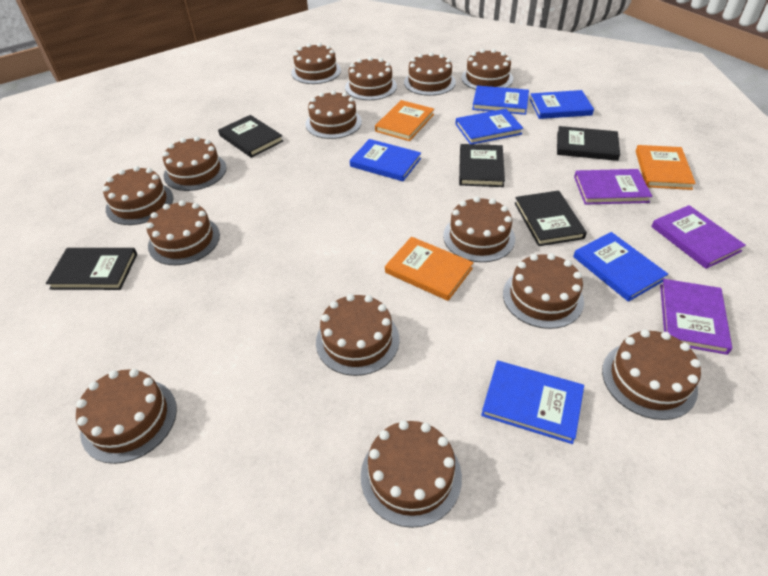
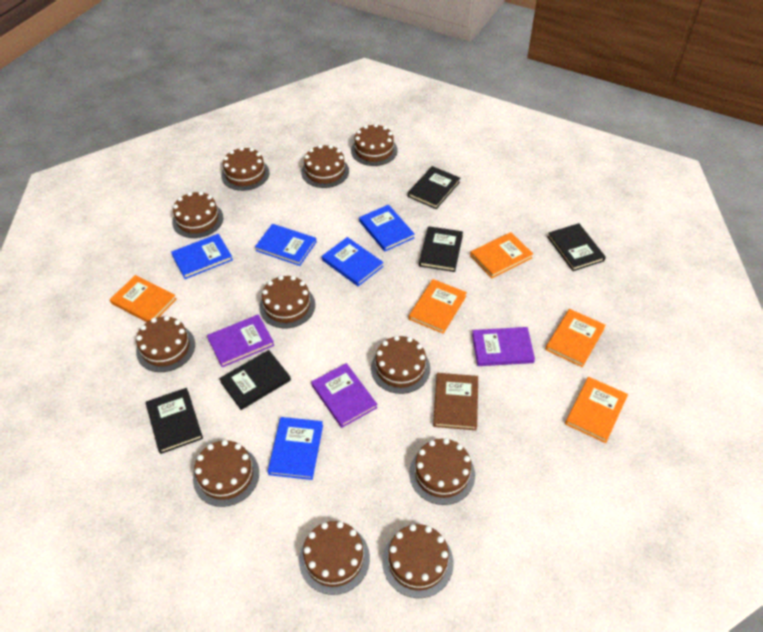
blue book: [350,139,421,181] [455,109,523,144] [472,85,529,115] [481,360,584,444] [530,90,594,119] [573,232,668,302] = 6 -> [171,234,233,279] [255,224,316,266] [268,417,323,480] [322,237,384,286] [359,205,415,251] = 5
brown book: none = 0 -> [433,373,478,430] = 1
brown cake: [76,369,177,464] [103,166,173,225] [146,200,220,265] [163,136,227,191] [291,43,341,84] [306,90,362,139] [316,294,400,376] [345,57,397,100] [361,420,462,528] [404,52,456,96] [443,197,515,262] [462,49,513,90] [503,253,584,329] [602,330,701,420] = 14 -> [136,316,195,372] [172,191,223,238] [193,440,259,507] [221,147,269,191] [259,275,315,328] [299,521,370,595] [301,144,349,188] [351,124,398,166] [371,336,430,394] [382,524,454,598] [409,438,475,505] = 11
orange book: [375,100,434,141] [385,237,474,301] [636,145,696,190] = 3 -> [110,275,177,322] [409,279,467,334] [470,232,533,278] [545,309,606,367] [565,377,628,443] = 5

